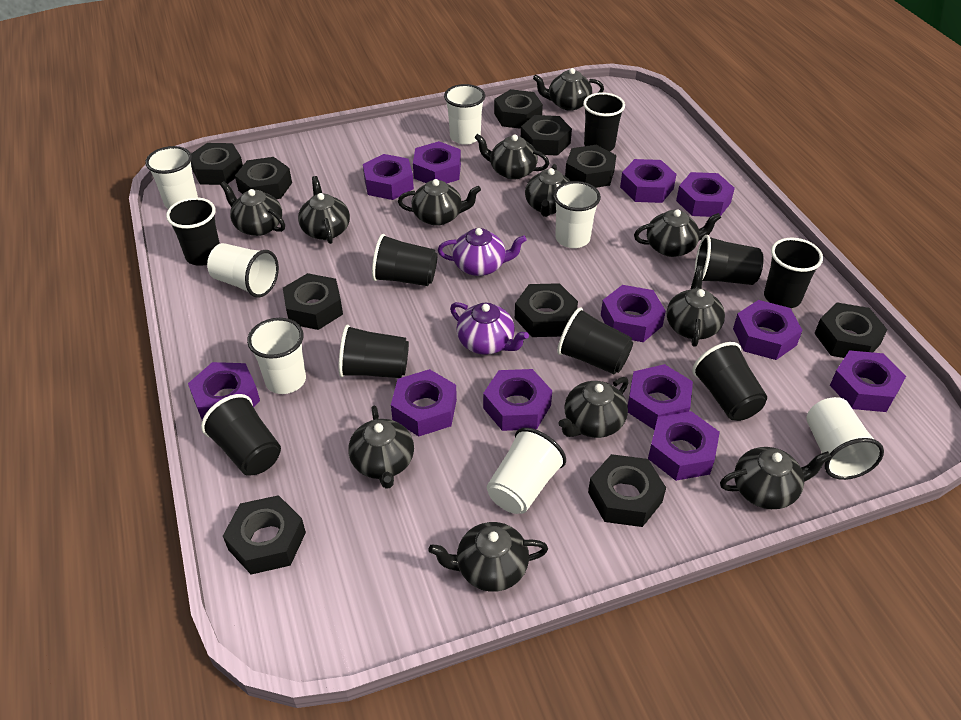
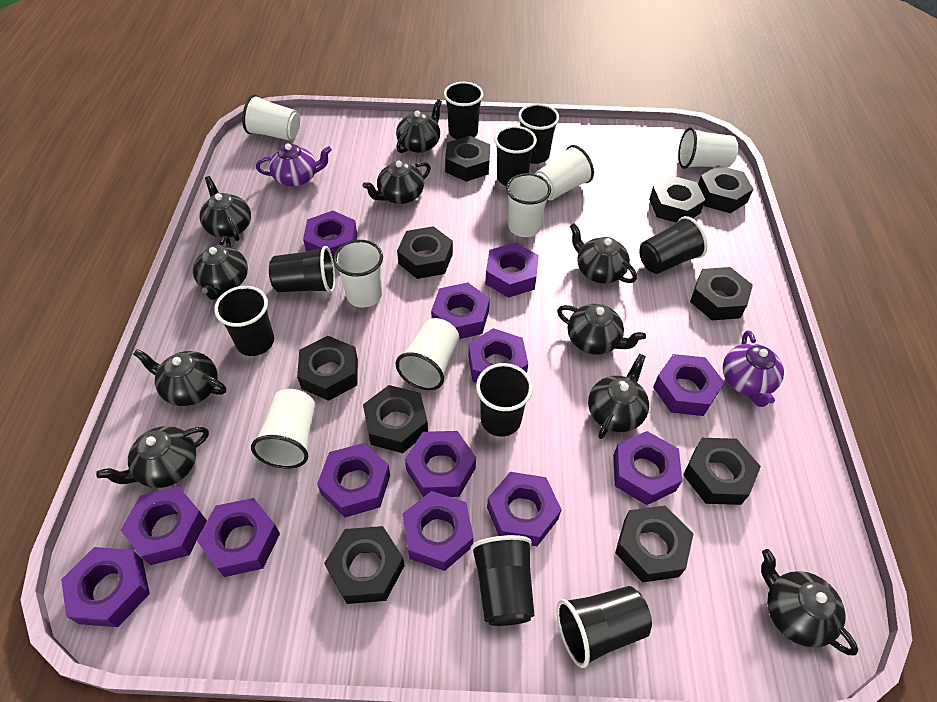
black teapot: [220,181,285,236] [298,176,350,244] [348,405,414,489] [398,179,481,226] [429,522,548,592] [474,134,549,179] [525,164,571,217] [533,68,604,111] [558,377,628,438] [634,209,721,257] [667,266,725,347] [720,447,832,509] = 12 -> [96,426,209,488] [133,349,226,406] [193,236,248,300] [200,176,251,241] [363,161,431,204] [396,99,442,153] [557,304,646,355] [570,223,637,283] [588,354,649,439] [761,549,858,655] = 10
purple nut: [188,362,260,420] [363,154,414,200] [391,369,457,436] [413,141,461,183] [483,369,552,431] [601,285,666,342] [620,159,676,203] [628,364,693,430] [648,411,720,481] [676,172,735,217] [733,300,803,360] [830,350,906,412] = 12 -> [61,547,150,627] [121,486,207,565] [196,498,280,577] [303,211,357,262] [317,443,390,517] [403,491,474,571] [405,431,476,497] [431,283,490,339] [468,328,528,383] [485,242,539,298] [487,472,562,546] [613,431,682,505] [653,354,724,416] = 13

